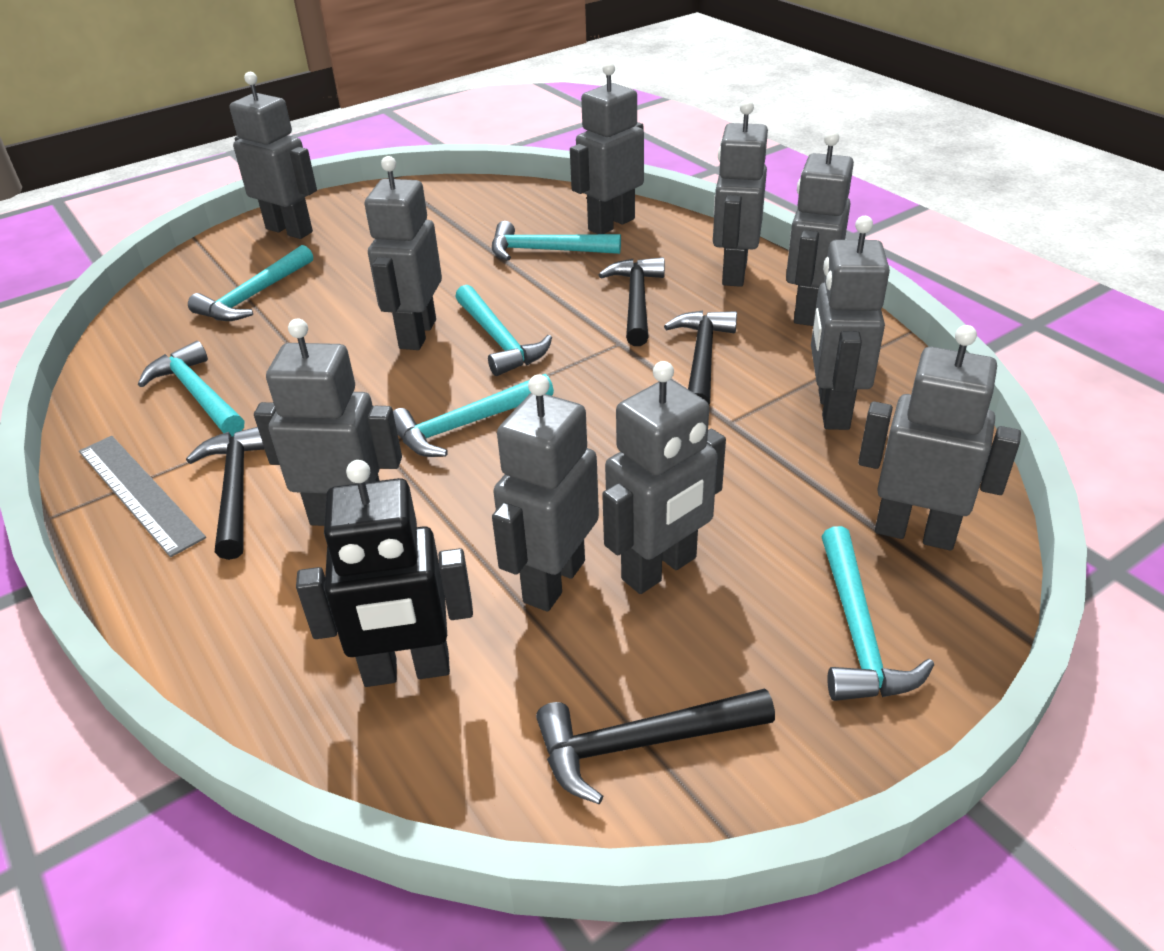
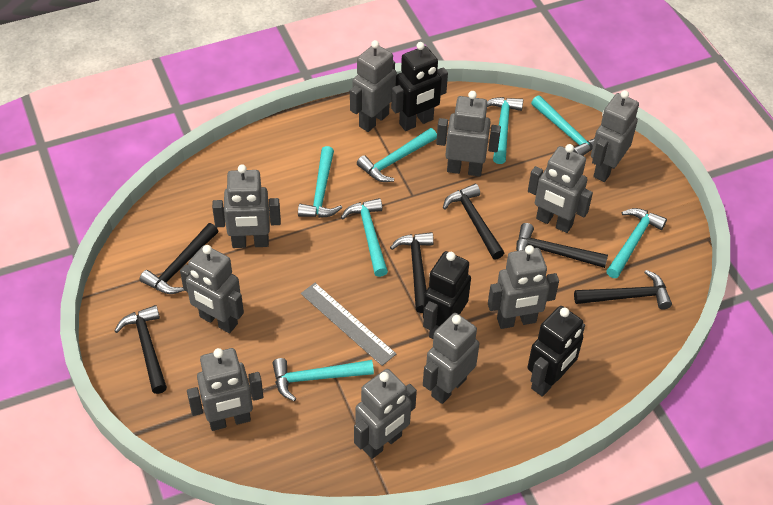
black hammer: [186,427,265,560] [536,688,775,804] [599,257,665,346] [664,311,737,405] = 4 -> [115,305,167,394] [140,223,218,294] [390,232,434,313] [443,184,504,260] [516,223,608,268] [574,270,672,310] = 6
black robot: [296,460,473,687] = 1 -> [391,42,448,131] [423,251,471,339] [527,306,585,397] = 3
turquoise hammer: [138,341,244,436] [188,245,313,321] [393,374,554,457] [455,285,552,376] [492,221,621,261] [821,526,934,701] = 6 -> [272,358,374,401] [298,146,342,218] [341,198,388,277] [357,128,437,182] [487,97,523,164] [531,95,596,156] [606,208,667,278] = 7

